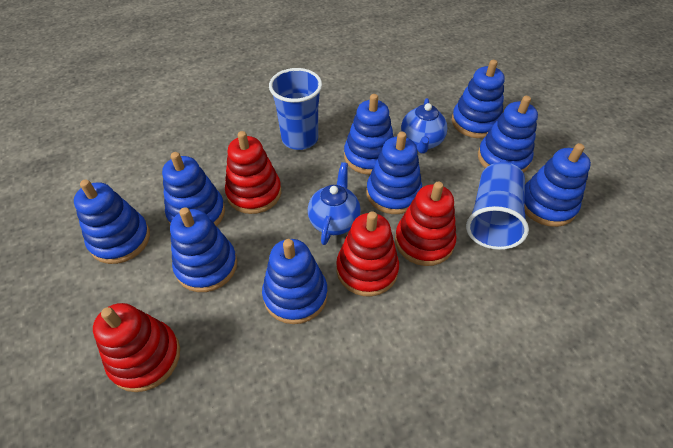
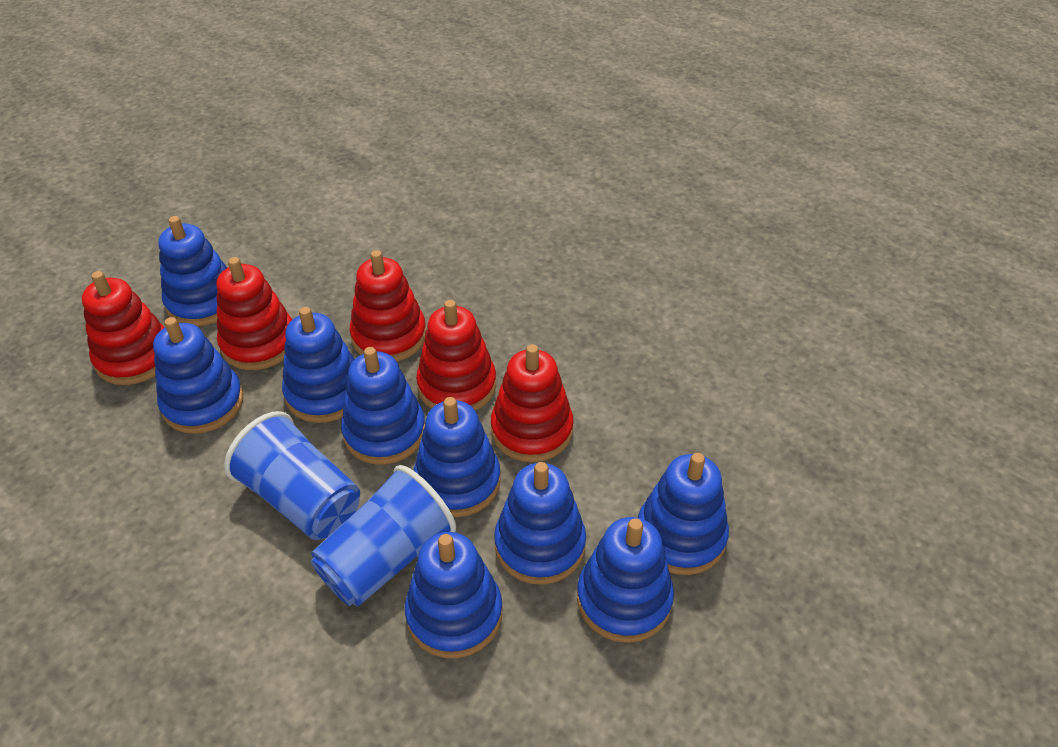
blue teapot: [308,162,361,245] [401,98,448,154] = 2 -> none = 0
red stacking toy: [93,303,180,392] [225,131,281,214] [336,211,399,297] [395,182,457,266] = 4 -> [82,271,165,385] [216,257,292,370] [349,250,426,362] [416,300,496,411] [491,344,574,462] = 5

